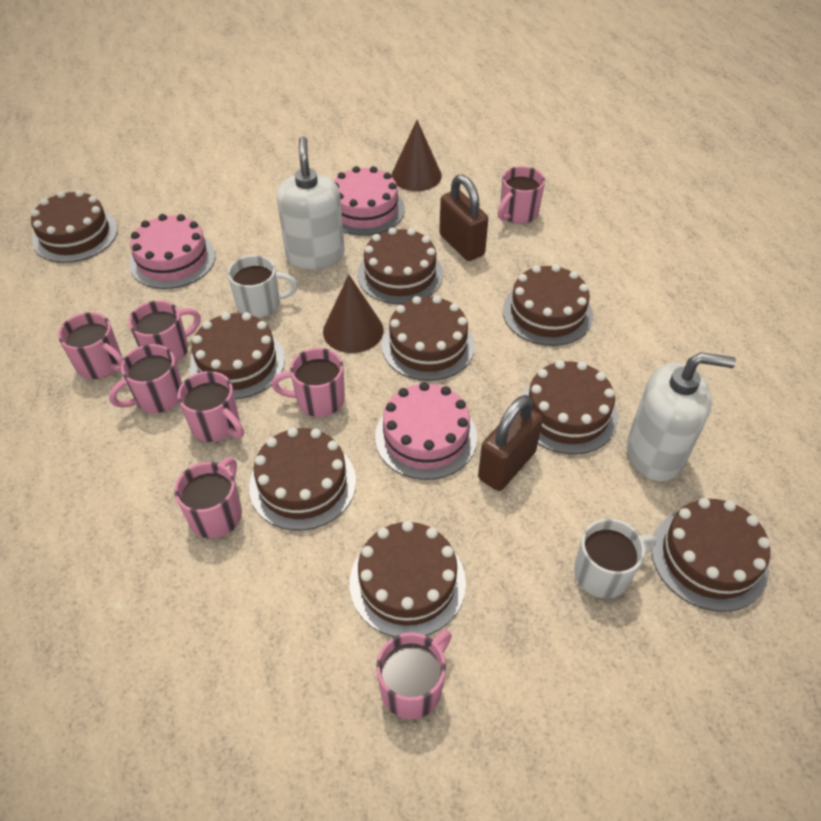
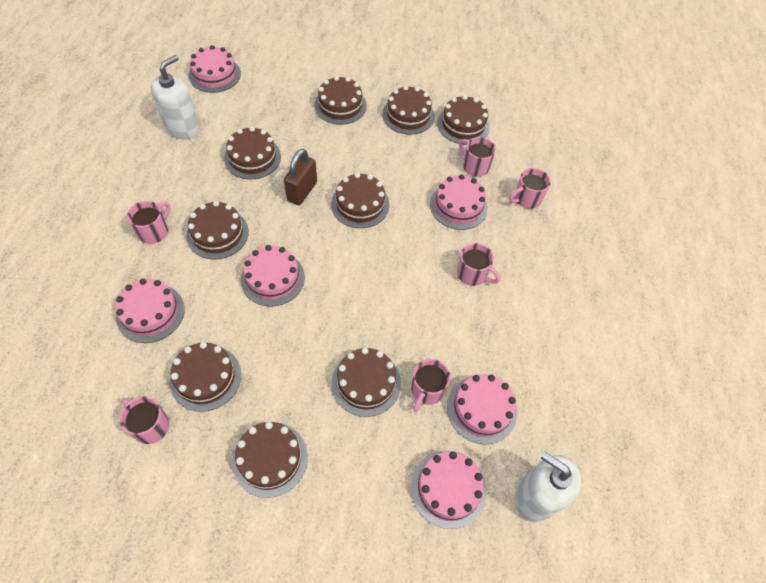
brown cone: [323,274,384,353] [391,120,442,191] = 2 -> none = 0
brown padlock: [439,174,488,261] [478,395,543,491] = 2 -> [284,149,317,205] = 1
pink cake: [129,214,216,289] [334,166,405,236] [375,382,477,480] = 3 -> [115,279,185,343] [189,45,241,93] [241,245,305,307] [411,451,486,529] [430,174,488,230] [447,374,517,444] = 6
pink mug: [58,312,124,379] [109,344,182,413] [128,300,201,363] [174,457,242,538] [177,371,244,442] [271,348,345,417] [376,630,452,719] [498,166,545,224] = 8 -> [120,396,169,444] [127,201,170,244] [411,359,451,412] [457,243,500,286] [459,137,496,177] [509,168,551,209] = 6
white mug: [227,255,298,318] [574,518,656,598] = 2 -> none = 0

